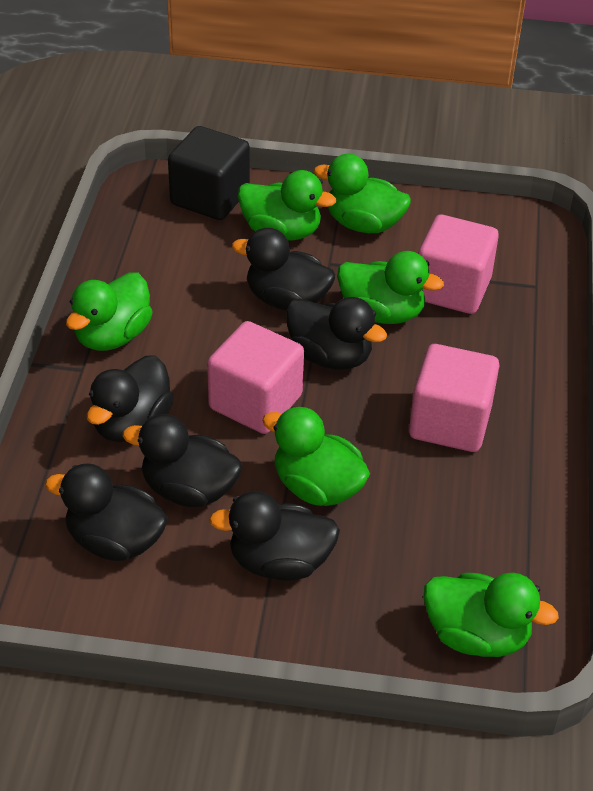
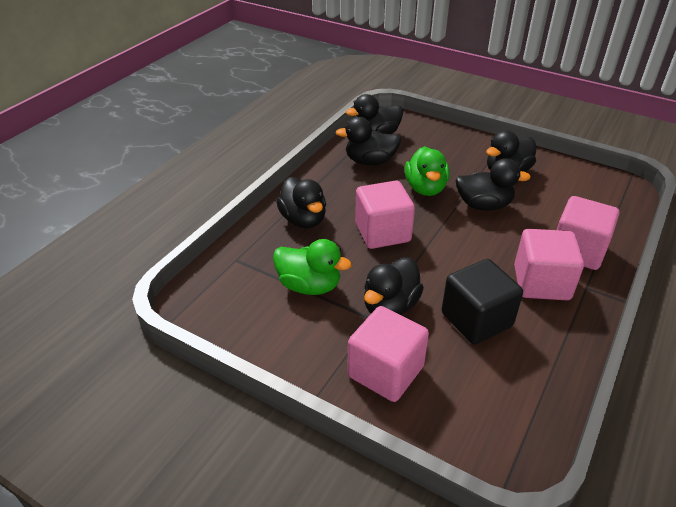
green duck: [66,272,153,351] [238,170,336,241] [262,407,370,506] [314,154,411,233] [337,251,444,324] [424,573,559,657] = 6 -> [273,239,352,295] [405,146,450,196] = 2
pink cube: [207,321,304,434] [409,344,499,452] [418,214,499,314] = 3 -> [347,306,429,402] [355,181,415,249] [514,229,584,300] [557,196,619,270] = 4

